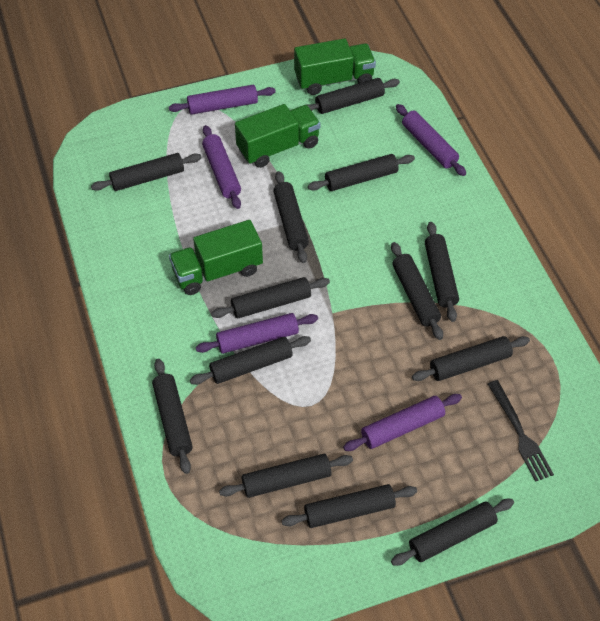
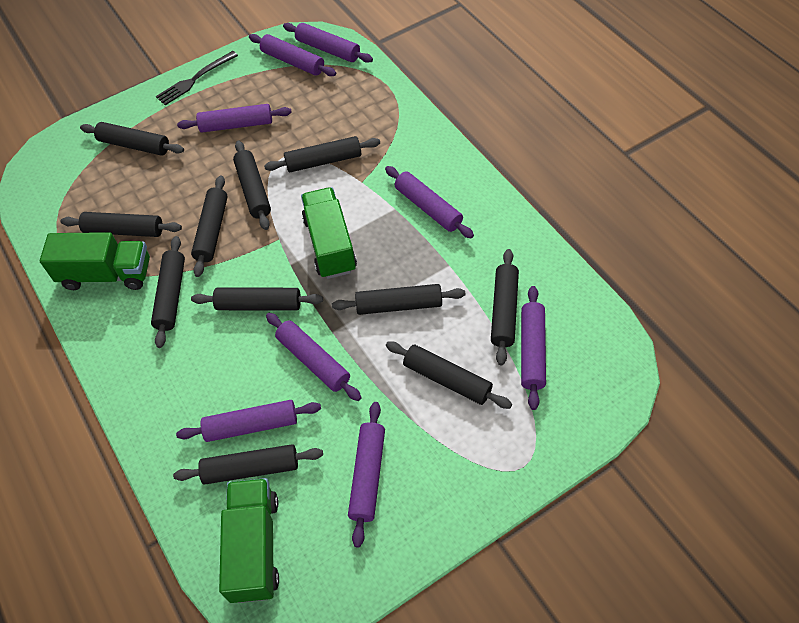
black rolling pin: [91,153,202,191] [152,359,193,474] [190,336,311,385] [211,277,330,318] [219,454,353,498] [273,171,309,263] [281,484,417,528] [308,78,400,114] [308,154,415,191] [391,242,443,340] [391,499,514,566] [412,336,530,381] [425,222,459,322] = 13 -> [61,212,182,237] [80,122,184,156] [151,236,185,348] [173,444,323,485] [191,175,228,277] [191,288,323,311] [233,140,271,230] [264,136,380,172] [332,284,466,315] [386,341,512,409] [491,249,519,366] = 11
purple rolling pin: [169,85,276,115] [196,313,318,354] [202,125,241,209] [343,394,462,451] [396,104,466,176] = 5 -> [176,400,321,442] [177,104,292,133] [249,34,336,76] [266,313,361,401] [283,23,373,63] [348,402,385,548] [385,166,474,238] [521,286,546,410] = 8

